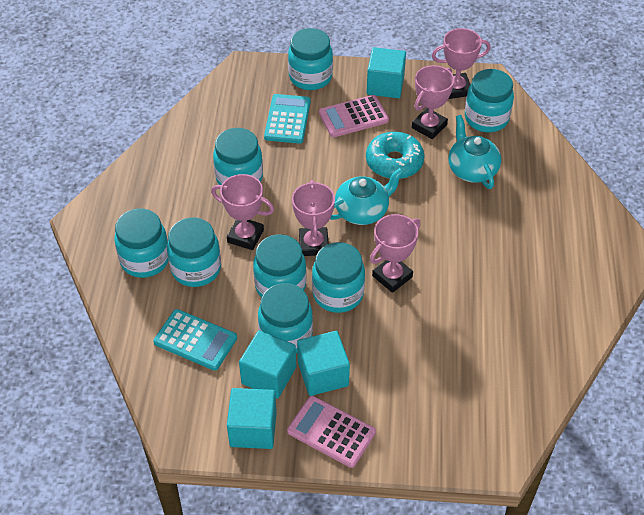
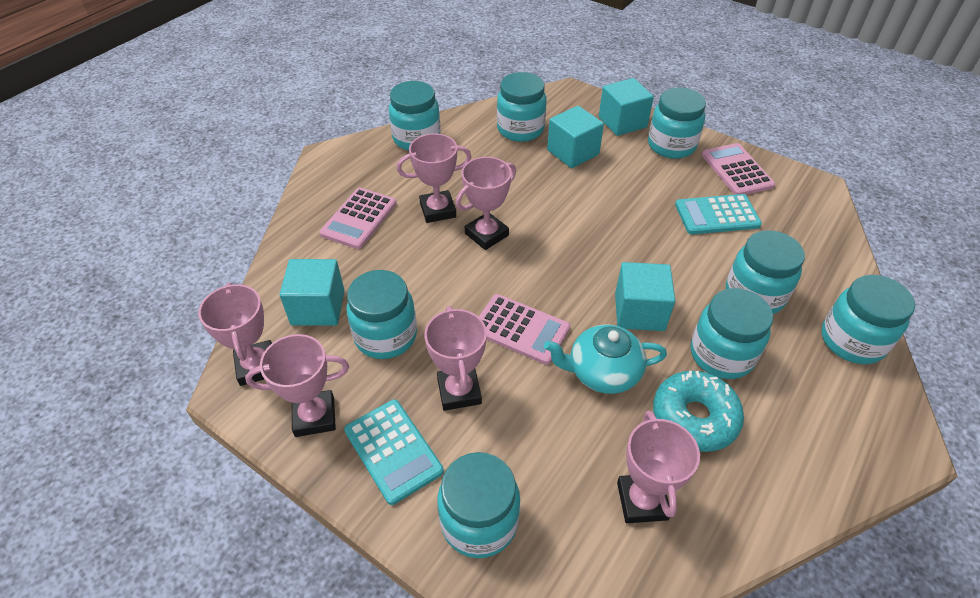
pink calculator: [287,396,376,468] [319,95,389,137] = 2 -> [319,188,397,249] [479,294,570,365] [702,143,775,195] = 3
pink trophy: [211,174,274,250] [292,180,335,256] [370,214,421,293] [412,65,454,139] [432,28,491,99] = 5 -> [198,283,272,386] [245,334,349,437] [397,133,471,223] [424,306,487,411] [456,157,516,250] [617,411,700,523] = 6
turquoise teapot: [330,168,404,225] [448,115,501,189] = 2 -> [544,324,667,394] = 1

